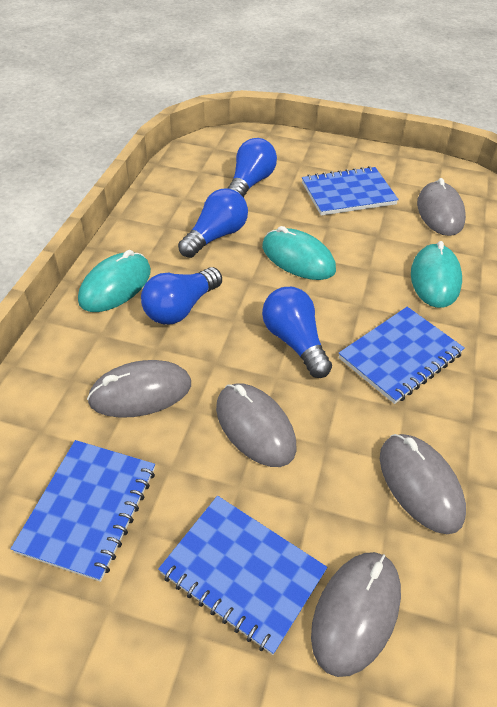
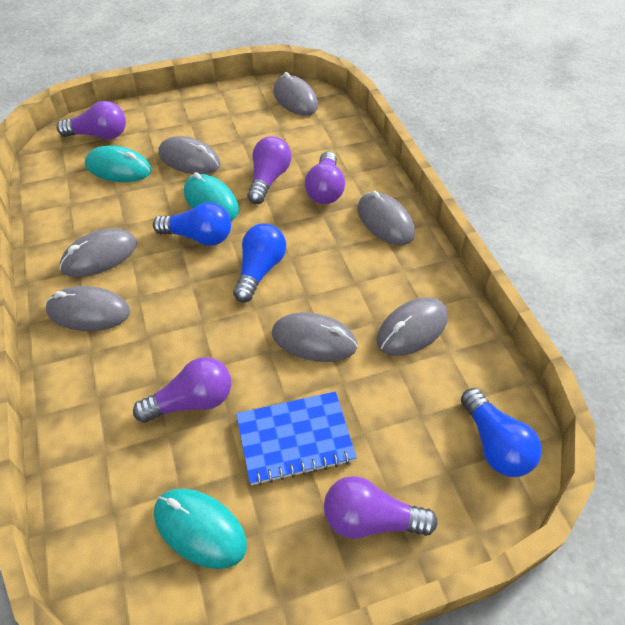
blue light bulb: [141,267,222,325] [178,189,248,258] [228,138,277,198] [262,287,332,378] = 4 -> [153,202,231,246] [233,223,286,302] [461,388,542,477] = 3
blue notebook: [11,440,155,582] [158,496,327,655] [302,166,399,216] [339,307,464,404] = 4 -> [236,391,357,486] = 1
grey mouse: [87,360,191,418] [216,383,296,467] [311,552,401,677] [380,434,466,534] [417,178,466,236] = 5 -> [46,286,130,331] [59,228,137,277] [158,136,221,174] [272,312,358,362] [273,72,318,116] [357,191,415,245] [376,297,448,356] = 7
purple light bulb: none = 0 -> [57,101,126,140] [133,357,231,423] [247,136,291,204] [305,151,345,204] [324,476,438,539] = 5

